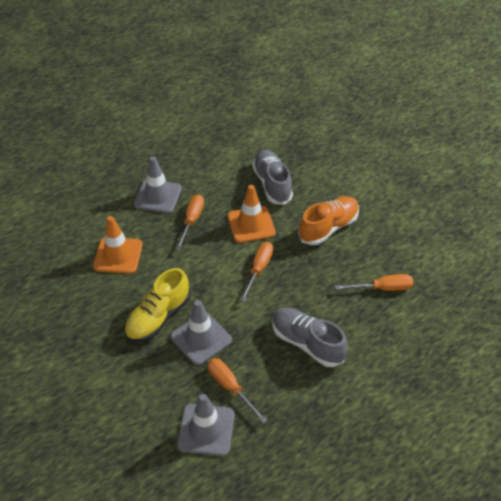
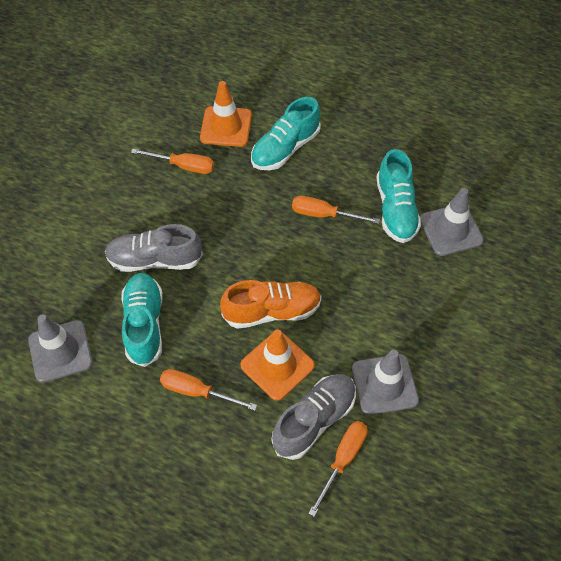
turquoise shoe: none = 0 -> [121,273,163,367] [251,97,321,170] [376,149,421,243] = 3
yellow shoe: [124,268,190,342] = 1 -> none = 0

